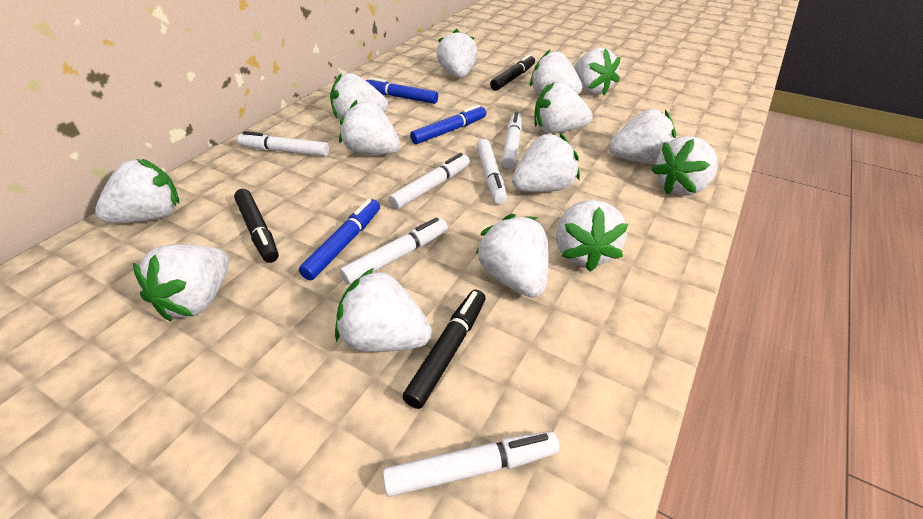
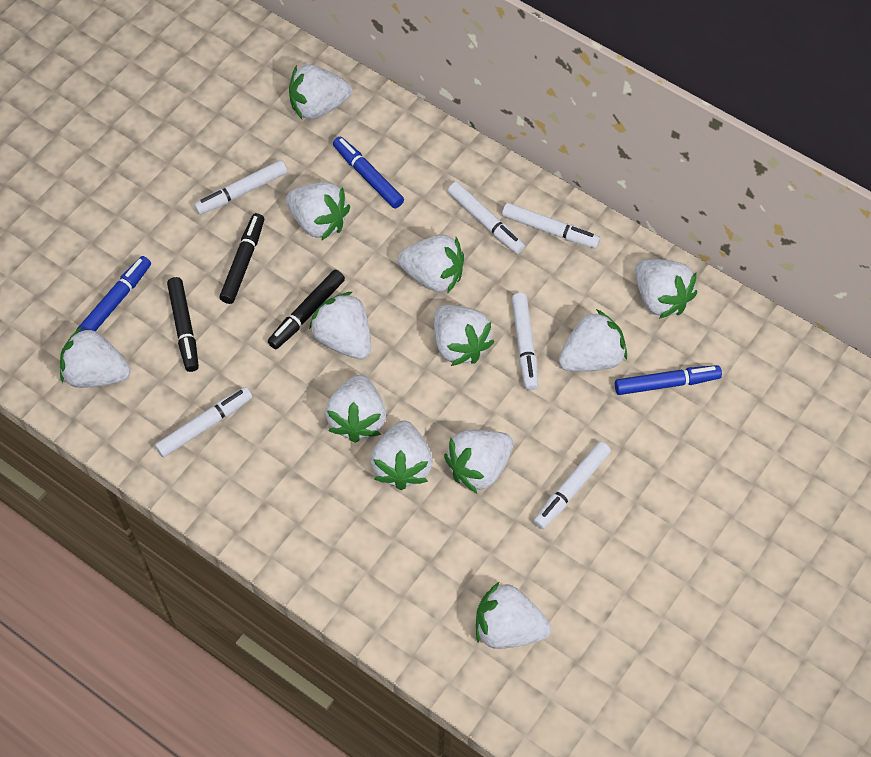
white strawberry: [95,159,179,223] [133,244,229,322] [330,73,388,120] [335,268,432,352] [339,100,400,155] [437,29,477,78] [476,214,549,298] [512,133,580,192] [530,49,583,95] [534,82,593,133] [556,200,628,272] [574,48,620,95] [609,109,676,164] [651,136,718,196] = 14 -> [60,326,131,388] [286,182,350,240] [289,64,352,119] [309,292,371,359] [325,375,386,443] [371,420,433,490] [398,235,464,294] [434,305,494,366] [444,430,514,493] [476,582,551,649] [558,309,627,372] [635,259,697,319] = 12

